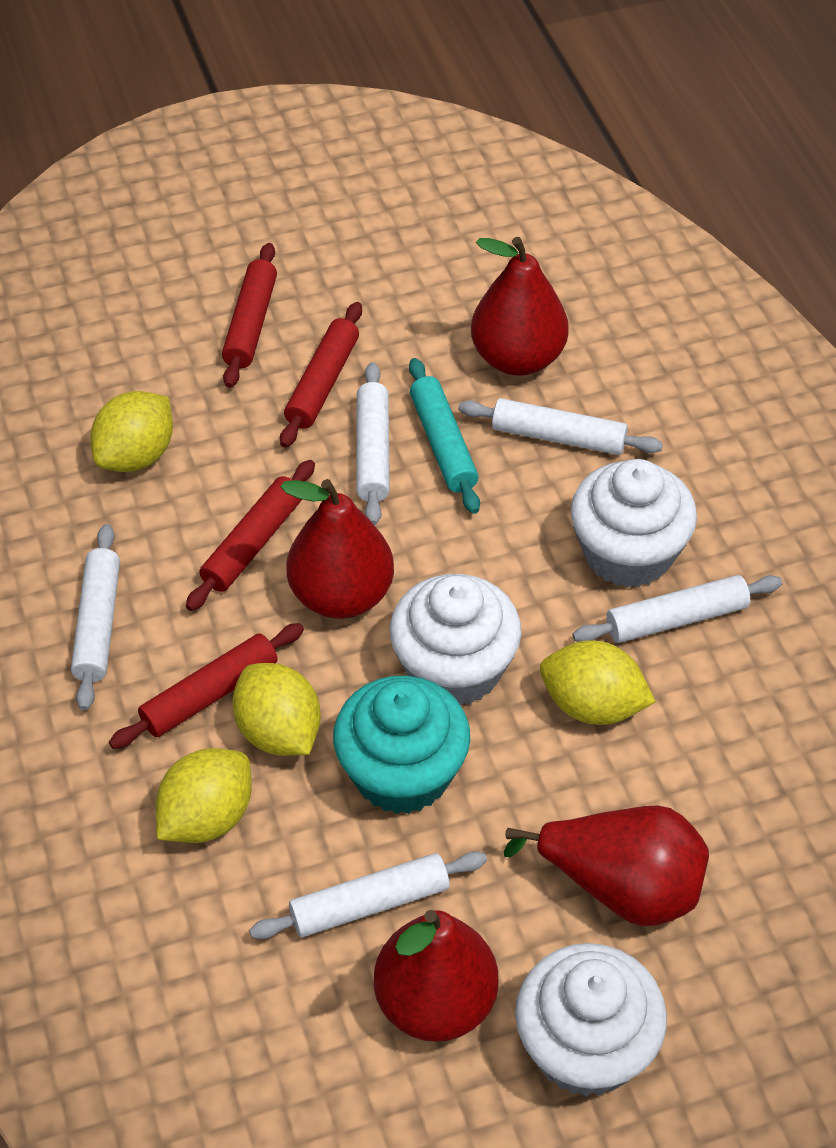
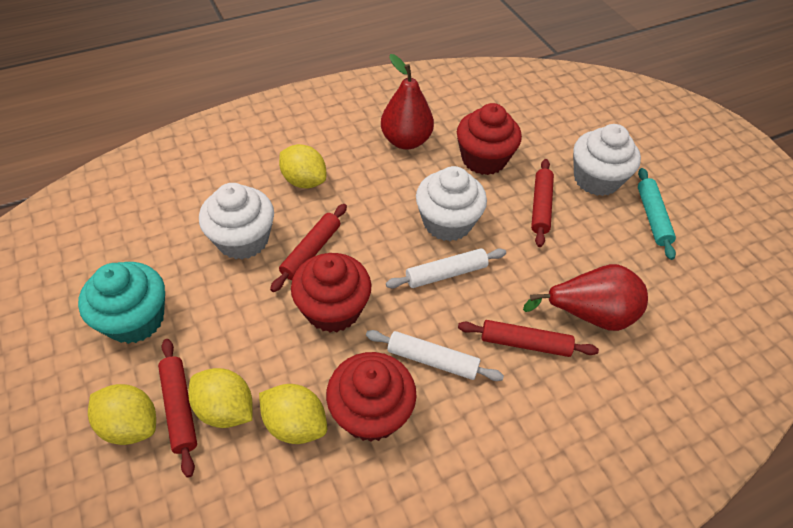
red cupcake: none = 0 -> [291,253,371,333] [326,352,416,442] [457,103,522,175] = 3
red pear: [280,479,394,619] [374,910,499,1042] [471,237,569,376] [504,805,709,927] = 4 -> [381,54,434,150] [523,264,648,331] = 2
white rolling pin: [71,524,120,711] [249,851,487,939] [356,362,390,525] [458,398,663,455] [572,575,783,643] = 5 -> [366,330,504,381] [386,248,506,288] = 2

